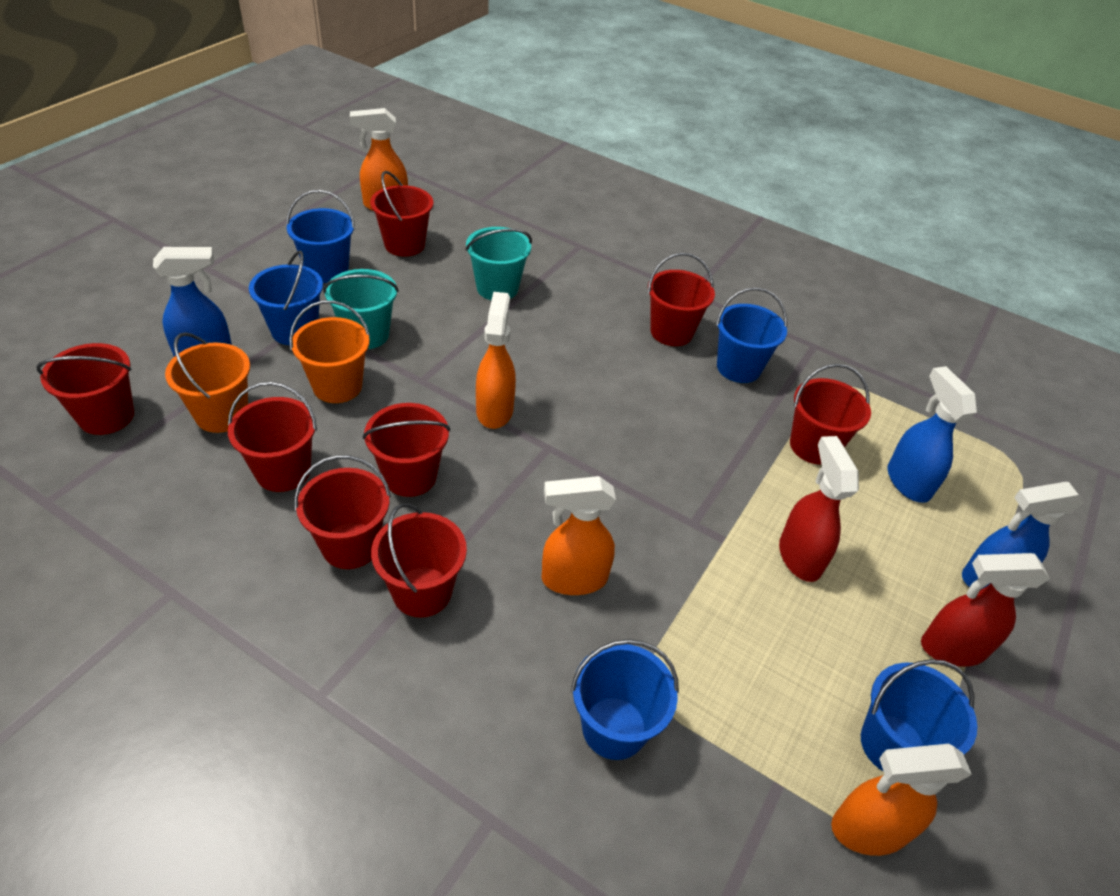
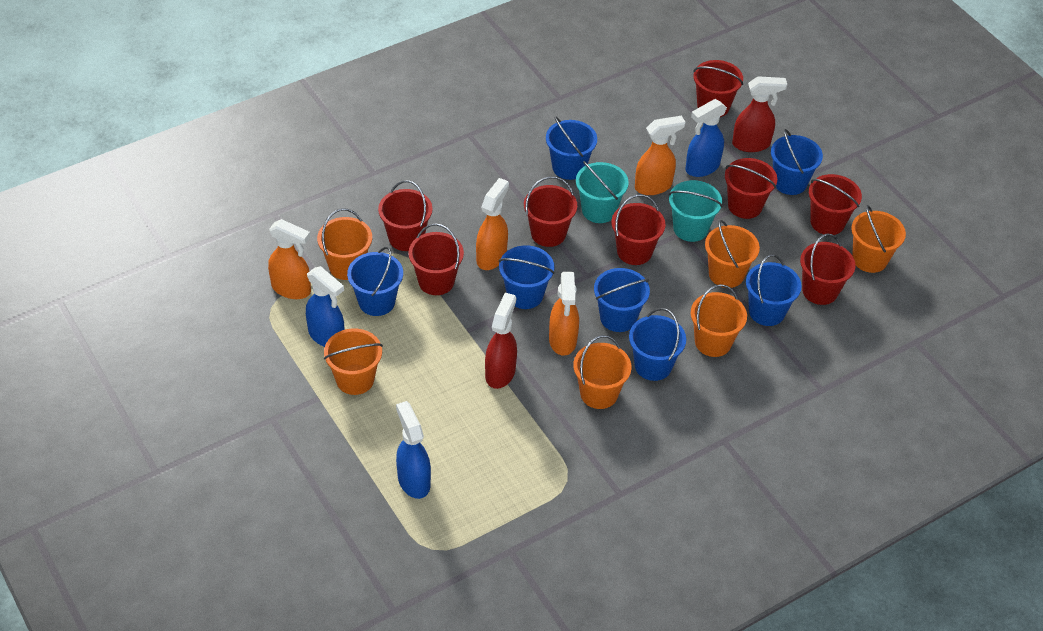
blue bucket: [249,251,323,345] [286,190,355,283] [571,639,679,760] [716,287,787,383] [861,659,977,772] = 5 -> [347,247,403,316] [499,245,555,309] [546,116,597,180] [594,268,650,332] [629,308,686,381] [746,254,802,326] [771,129,823,195] = 7
orange bucket: [165,332,250,433] [289,300,370,403] = 2 -> [317,208,372,280] [324,328,383,395] [573,335,632,409] [691,284,747,357] [705,220,760,288] [851,205,906,273] = 6

